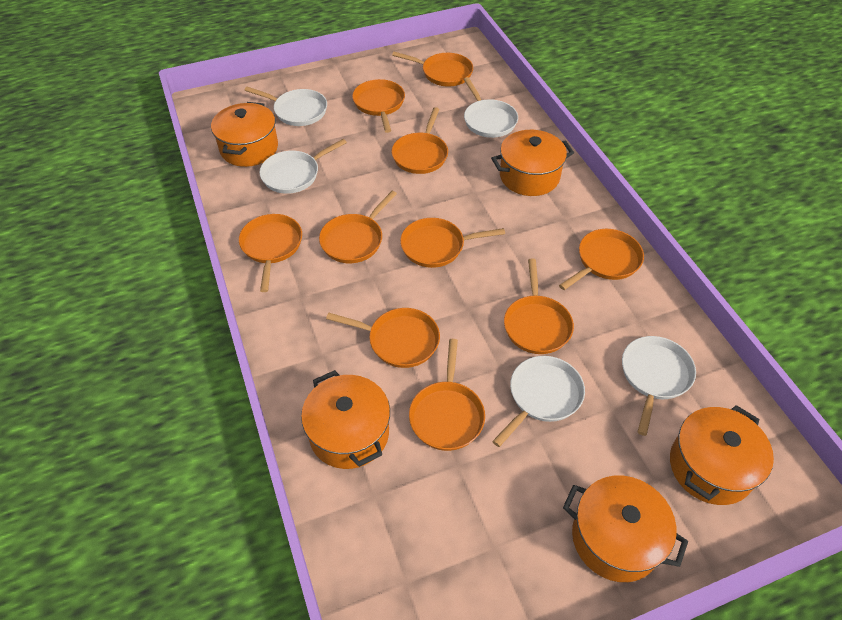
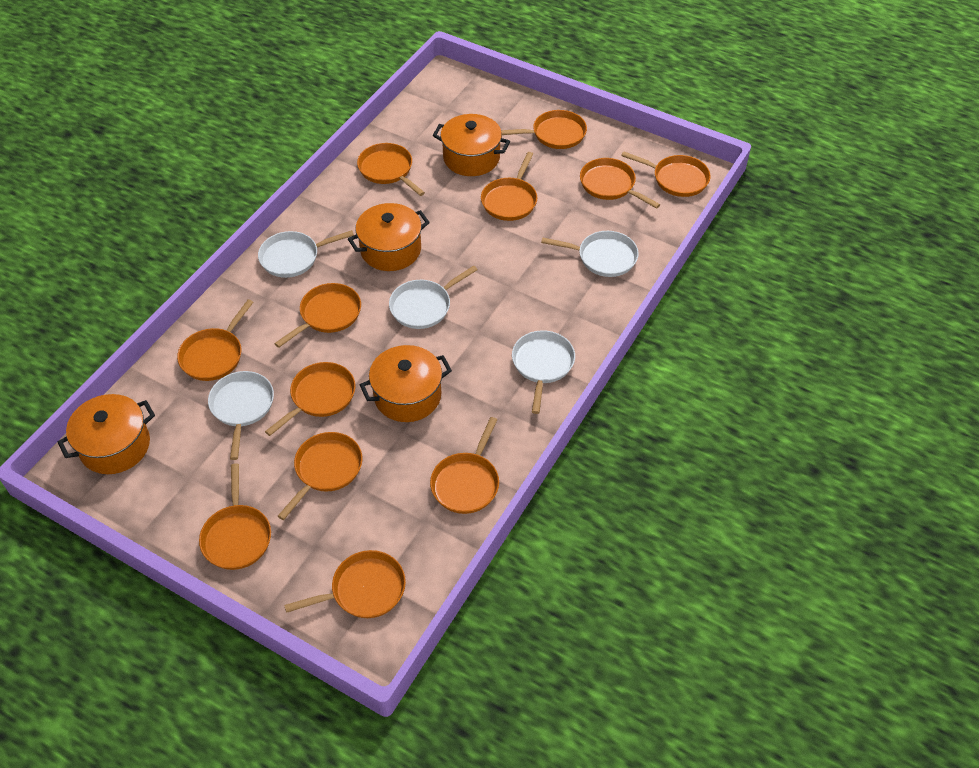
orange pan: [239,214,302,292] [319,191,397,263] [326,308,440,368] [352,79,405,133] [391,107,448,174] [392,52,473,87] [400,218,505,268] [409,339,485,451] [504,259,574,354] [559,229,644,290] = 10 -> [177,299,254,381] [199,463,271,570] [265,362,355,436] [274,283,361,348] [278,432,362,520] [284,550,406,618] [357,143,425,196] [430,417,499,514] [481,152,537,221] [501,110,587,149] [580,158,660,209] [621,151,711,197] = 12
orange pot: [211,102,278,167] [301,370,390,469] [491,130,574,196] [563,475,688,582] [670,405,774,505] = 5 -> [57,394,155,474] [348,203,430,271] [360,345,452,422] [433,114,510,176] = 4

